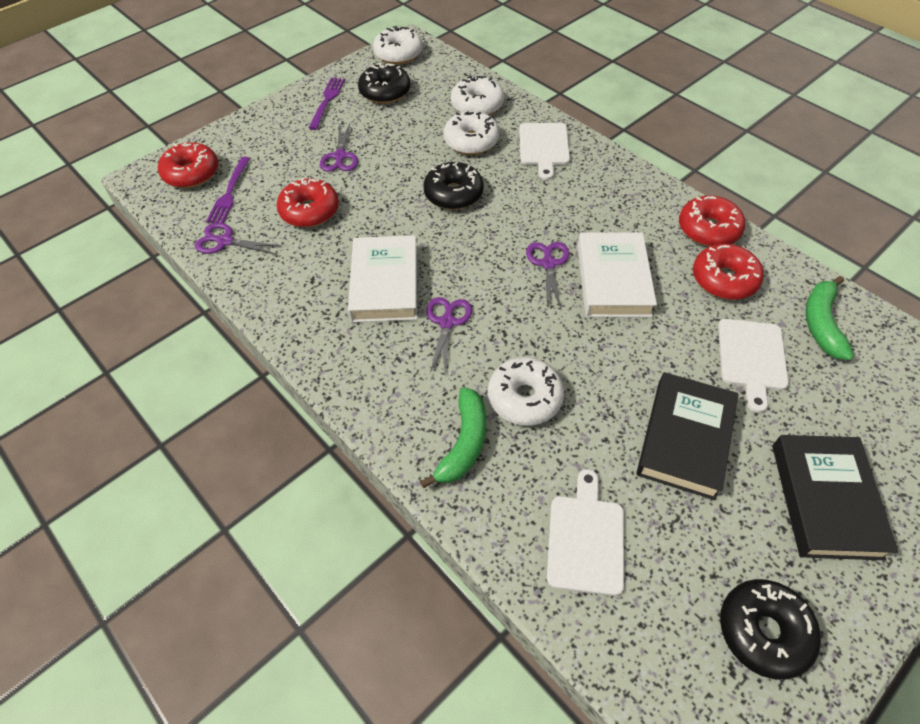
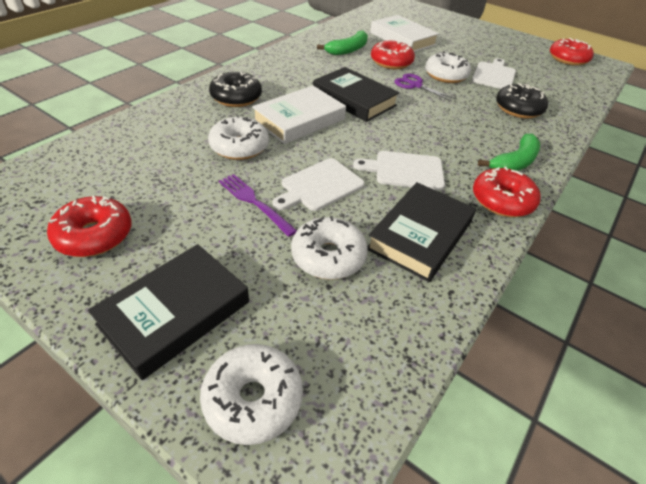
black book: [636,372,739,500] [772,435,898,560] = 2 -> [88,244,249,380] [313,67,399,122] [367,182,476,282] = 3
black donut: [358,63,411,104] [423,162,484,210] [720,579,821,680] = 3 -> [209,72,262,107] [496,83,548,119] = 2
purple fork: [206,157,251,223] [309,77,345,130] = 2 -> [219,174,297,237] = 1
purple scissors: [195,223,282,255] [320,123,358,172] [426,297,472,373] [526,242,569,311] = 4 -> [394,73,457,102] = 1

